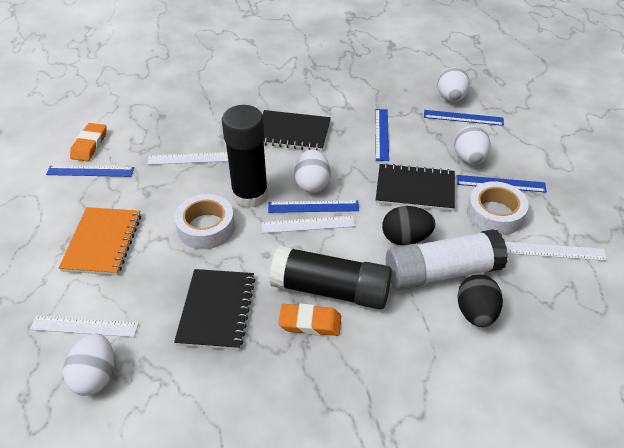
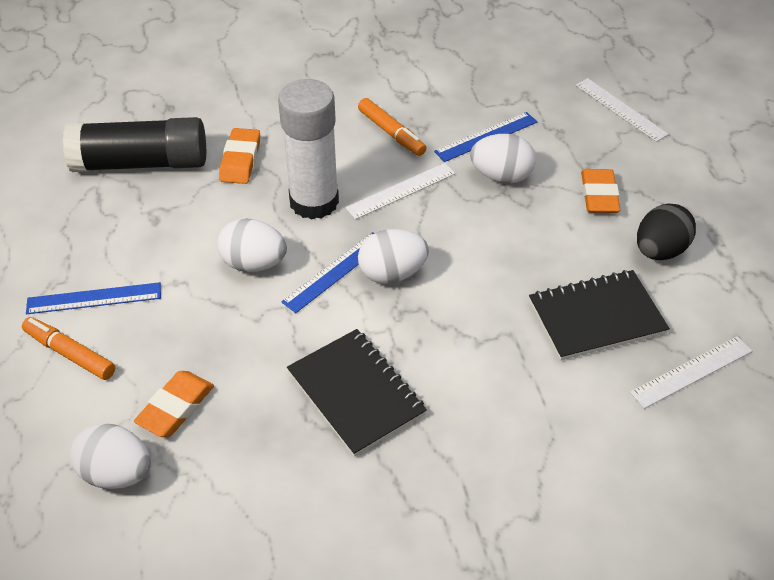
black egg: [382,206,435,246] [457,274,503,327] = 2 -> [637,204,696,260] = 1
black glue stick: [222,105,268,208] [269,246,392,310] = 2 -> [63,117,206,172] = 1
black notebook: [174,269,255,350] [262,110,331,151] [376,163,455,211] = 3 -> [287,329,427,457] [529,270,670,360] = 2
blue ruler: [46,165,134,177] [268,200,359,213] [375,109,389,161] [424,110,504,126] [457,175,547,193] = 5 -> [26,282,161,314] [281,232,374,313] [434,112,537,162] = 3
orange eraser: [70,123,107,161] [278,304,341,336] = 2 -> [134,371,214,437] [219,128,260,184] [581,169,621,213] = 3
orange marker: none = 0 -> [22,317,115,380] [358,98,426,156] = 2
orange notebook: [59,207,141,275] = 1 -> none = 0
white ruler: [30,315,139,337] [147,152,228,165] [262,216,355,233] [506,242,607,261] = 4 -> [345,163,456,220] [576,78,669,142] [630,336,752,409] = 3
white tape: [174,194,235,249] [467,181,529,235] = 2 -> none = 0

